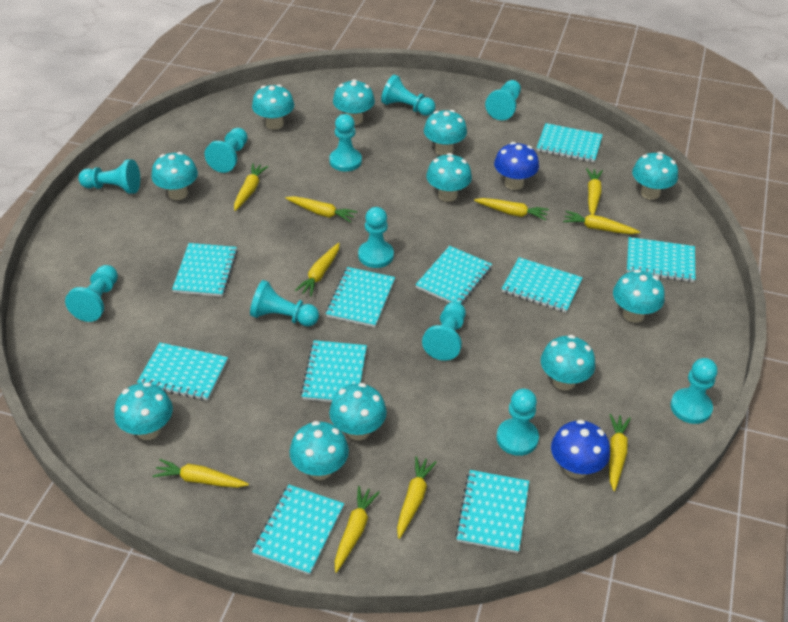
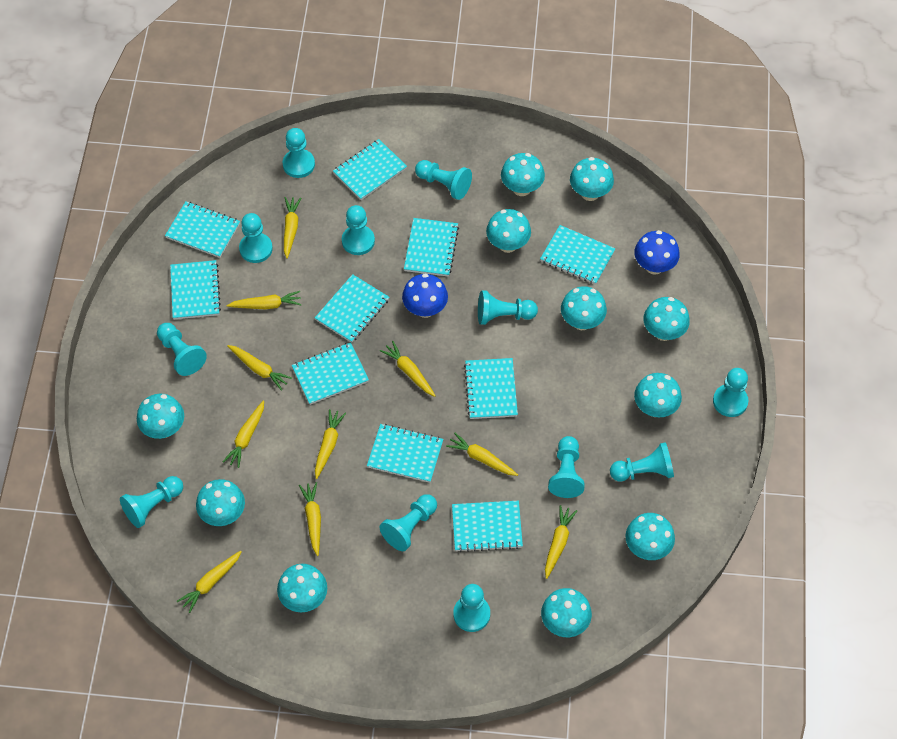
turquoise pawn: [65,265,118,322] [78,159,140,194] [204,128,248,173] [250,280,319,326] [329,114,362,172] [358,207,394,268] [381,74,435,116] [422,302,466,361] [485,80,521,120] [496,389,539,456] [670,358,717,424] = 11 -> [120,476,183,528] [157,323,207,376] [239,213,273,263] [283,128,315,178] [342,205,375,255] [379,494,437,551] [415,160,472,200] [453,584,490,632] [478,290,538,325] [548,436,585,498] [610,442,674,482] [713,368,748,417] = 12

